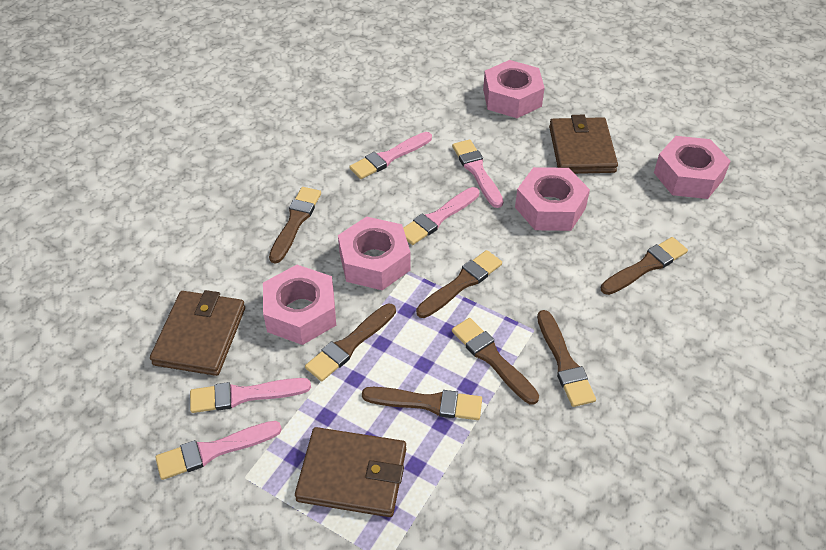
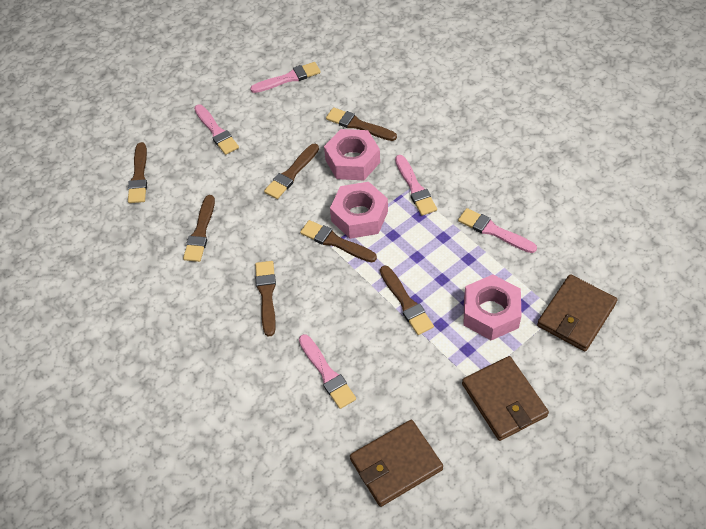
pink nut: [263,265,336,345] [338,216,411,290] [483,60,545,118] [515,167,590,231] [654,136,731,199] = 5 -> [324,129,380,180] [330,182,388,239] [464,274,522,341] = 3

